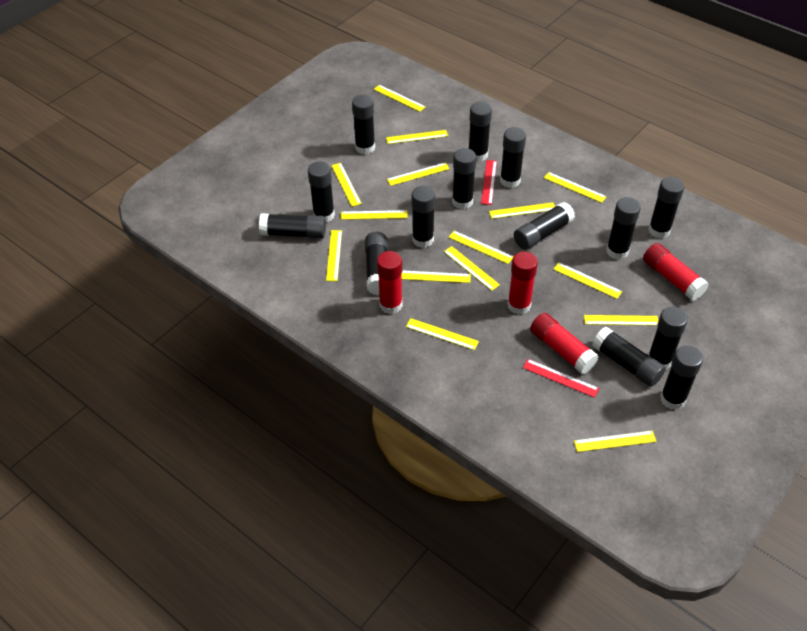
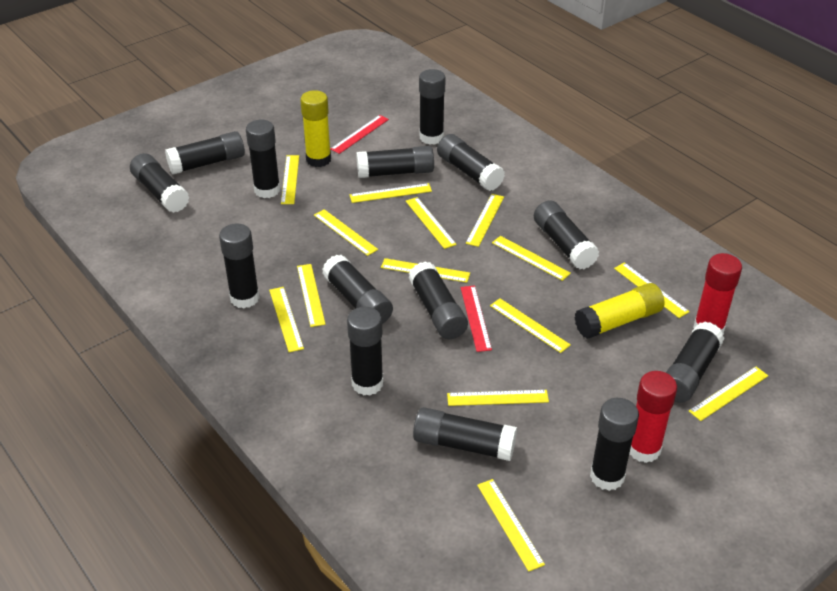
red glue stick: [377,251,402,314] [507,251,538,315] [530,313,599,374] [643,243,709,301] = 4 -> [629,371,677,463] [693,253,742,333] = 2
yellow glue stick: none = 0 -> [300,90,331,167] [575,283,664,339] = 2
yellow ruler: [326,230,342,281] [331,163,362,207] [341,210,408,220] [374,85,426,112] [386,130,448,144] [387,162,450,186] [401,270,471,283] [406,318,479,350] [444,246,500,291] [448,231,513,264] [489,202,555,219] [544,172,607,203] [553,262,622,299] [574,431,657,452] [584,315,658,326] = 15 -> [269,287,304,352] [281,155,299,204] [297,264,325,327] [314,209,378,256] [350,183,432,203] [381,258,470,283] [406,197,457,249] [447,390,549,406] [466,194,504,247] [477,479,545,572] [490,298,571,353] [492,236,571,281] [614,262,690,318] [689,367,768,421] = 14

